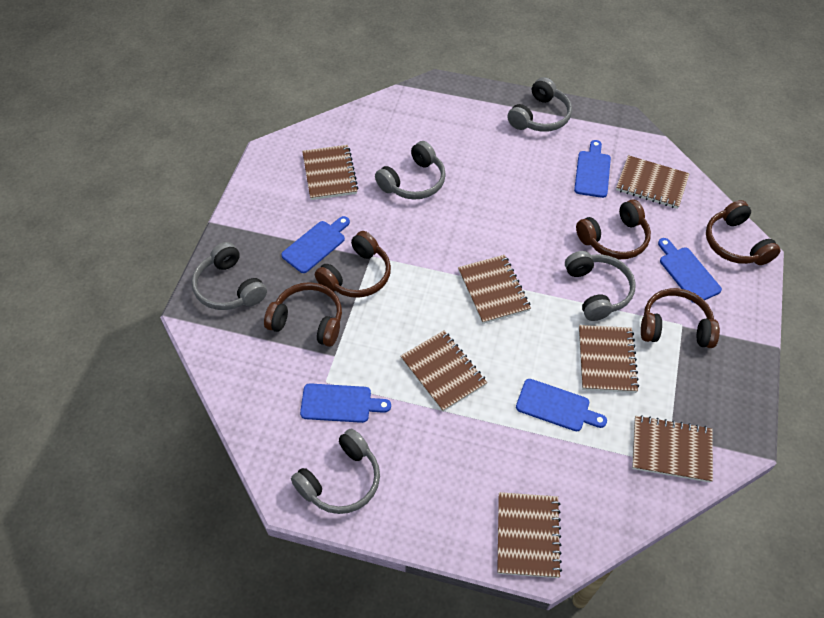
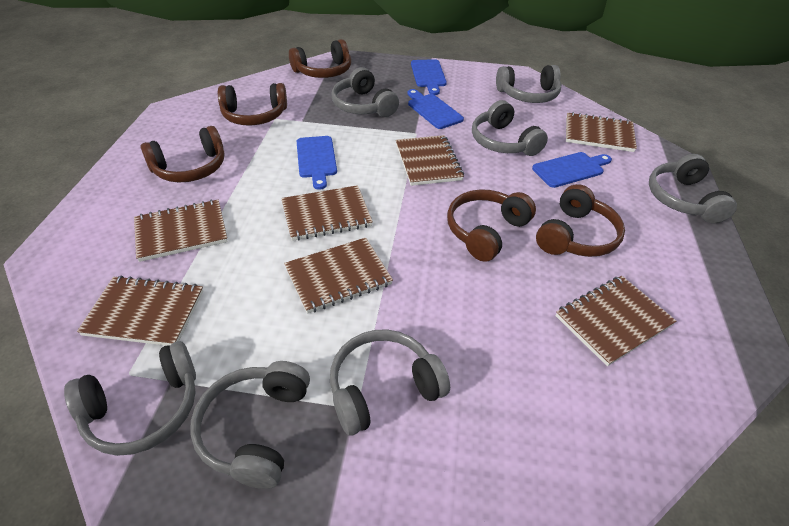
blue cutting board: [281,216,350,273] [300,383,391,423] [516,379,607,431] [574,140,611,198] [658,238,722,303] = 5 -> [297,136,337,190] [407,89,464,129] [411,59,447,95] [532,152,612,188] = 4
grey headphones: [192,242,267,310] [291,429,380,514] [375,141,446,200] [507,77,572,132] [565,251,636,321] = 5 -> [64,341,196,456] [190,361,310,489] [330,329,450,436] [332,67,399,117] [472,100,548,156] [496,65,561,103] [649,154,737,224] = 7

